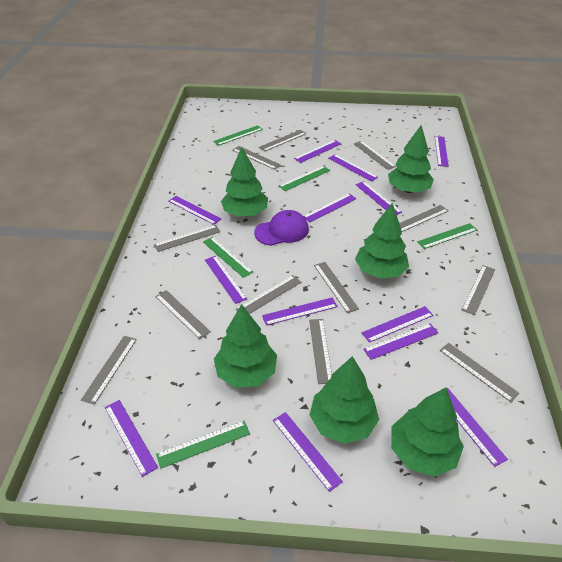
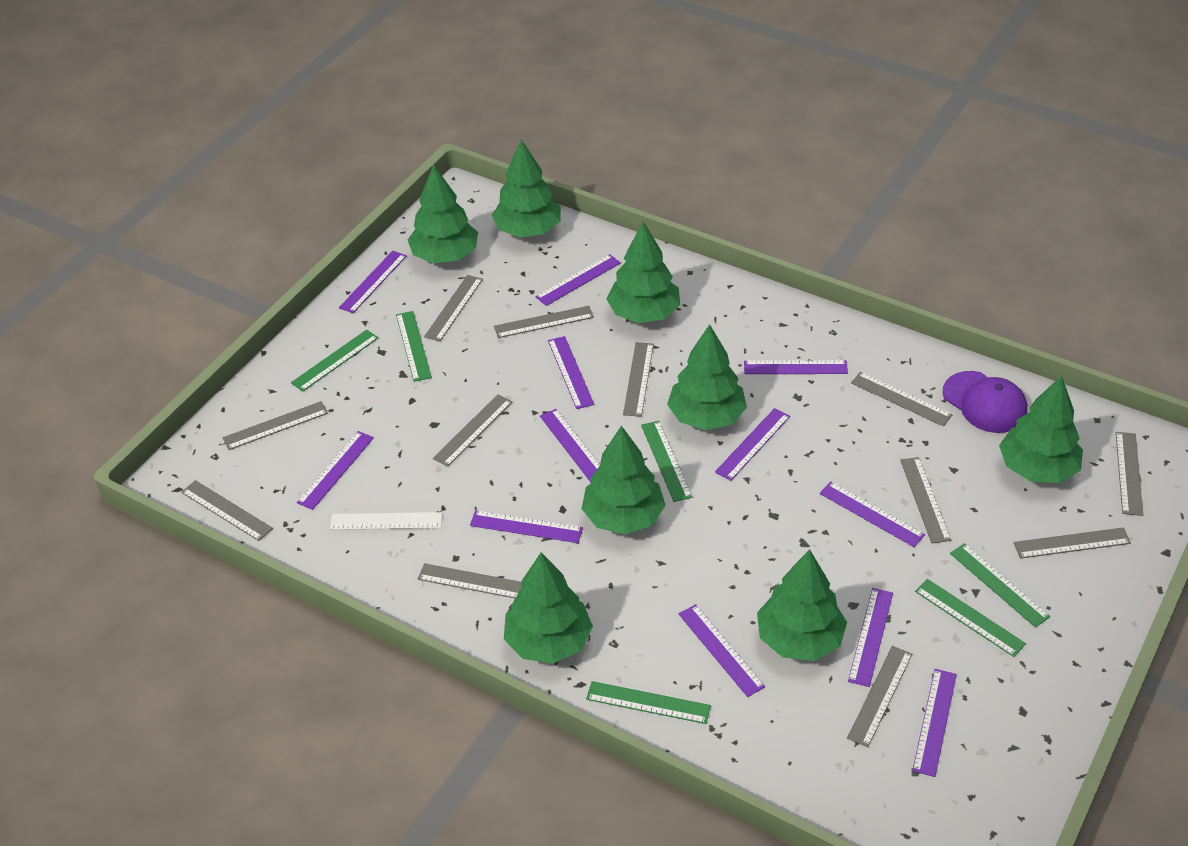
green ruler: [156,421,250,469] [203,237,253,278] [213,125,263,146] [279,166,330,191] [417,223,477,249] = 5 -> [291,329,379,392] [396,311,432,382] [586,681,711,724] [641,421,692,502] [915,579,1026,657] [950,543,1050,628] = 6
green tree: [214,304,277,388] [221,147,268,217] [310,356,379,444] [355,203,409,279] [388,125,434,193] [391,387,464,477] = 6 -> [408,165,478,263] [492,139,561,237] [504,552,593,664] [582,426,666,534] [607,221,680,323] [667,324,747,430] [757,549,847,661] [999,376,1083,483] = 8
purple ruler: [105,400,158,477] [169,196,221,225] [205,256,247,304] [262,297,338,326] [273,412,343,492] [294,140,341,163] [304,194,357,222] [328,154,378,182] [355,181,402,215] [362,306,433,343] [363,323,438,360] [435,136,449,167] [447,388,508,467] = 13 -> [297,431,374,510] [339,251,407,313] [470,510,583,543] [535,254,621,306] [540,409,600,482] [548,336,594,409] [679,604,765,697] [715,408,790,481] [744,360,848,374] [820,482,925,547] [848,588,893,687] [912,669,957,777] = 12
white ruler: none = 0 -> [330,512,442,530] = 1

